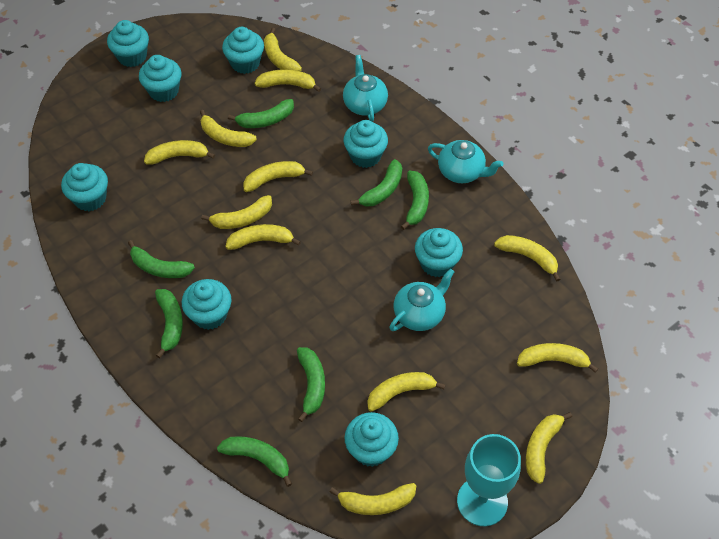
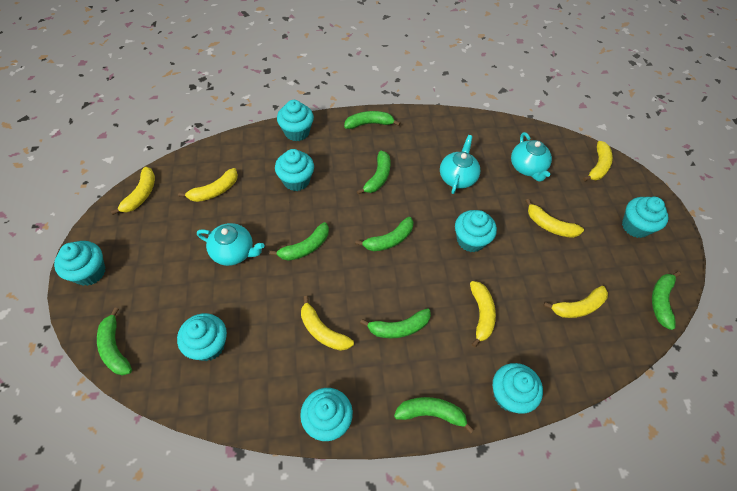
green banana: [128,240,195,278] [155,289,183,358] [217,436,292,487] [228,99,294,128] [297,347,325,422] [350,159,402,206] [400,171,429,230] = 7 -> [97,307,132,376] [269,222,329,261] [344,111,400,129] [355,217,414,251] [357,151,390,195] [360,308,431,338] [394,397,474,434] [652,271,681,330] = 8
turquoise goblet: [457,434,521,526] = 1 -> none = 0
yellow banana: [144,140,215,164] [200,110,257,147] [201,195,272,229] [225,224,301,250] [243,161,313,192] [254,69,321,92] [264,28,302,71] [330,483,416,515] [368,372,446,412] [494,235,561,282] [517,343,598,373] [526,412,572,484] = 12 -> [111,167,155,215] [178,168,238,202] [301,296,354,351] [470,281,496,347] [525,199,584,238] [543,286,608,318] [583,141,613,181] = 7

